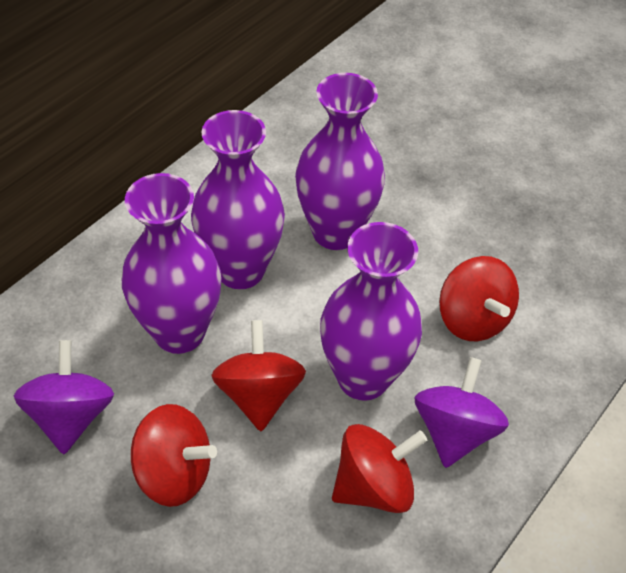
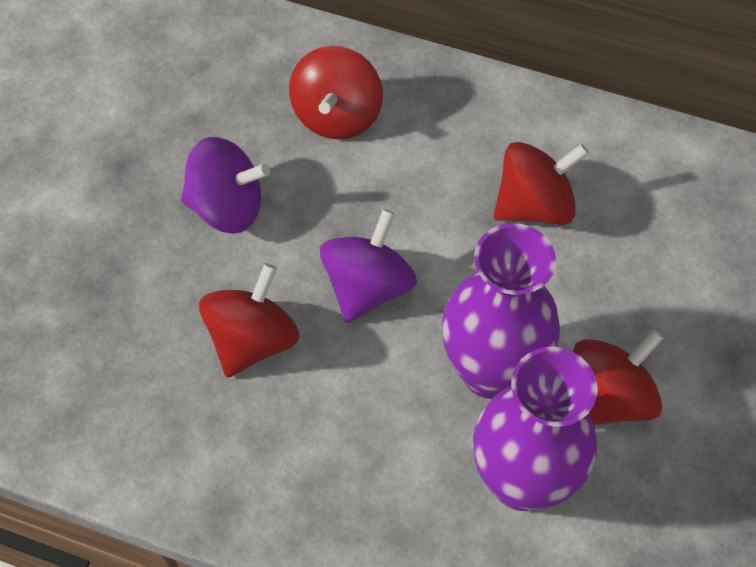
purple vase: [122,173,222,354] [191,110,285,289] [295,73,385,250] [320,222,422,401] = 4 -> [442,223,560,399] [473,347,598,511] = 2

